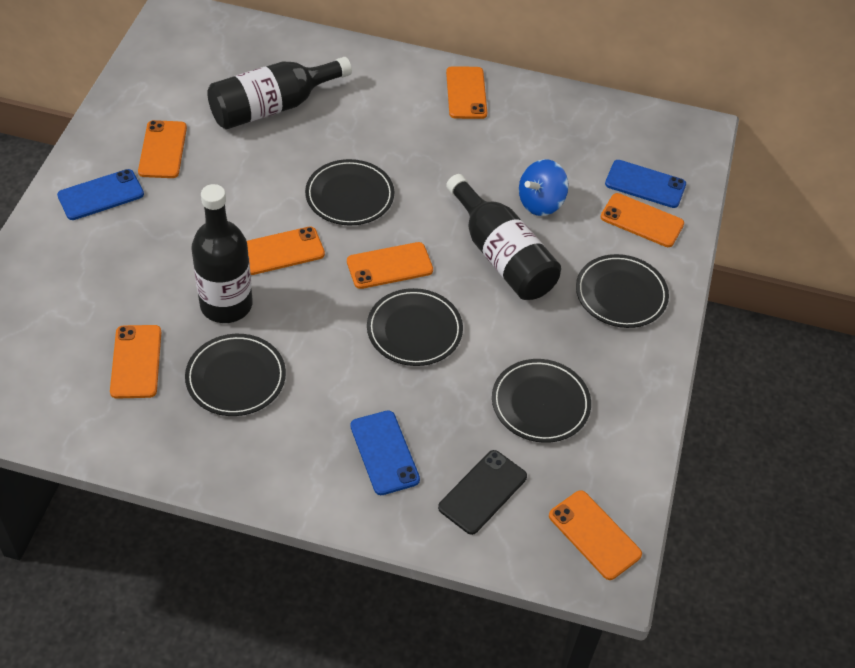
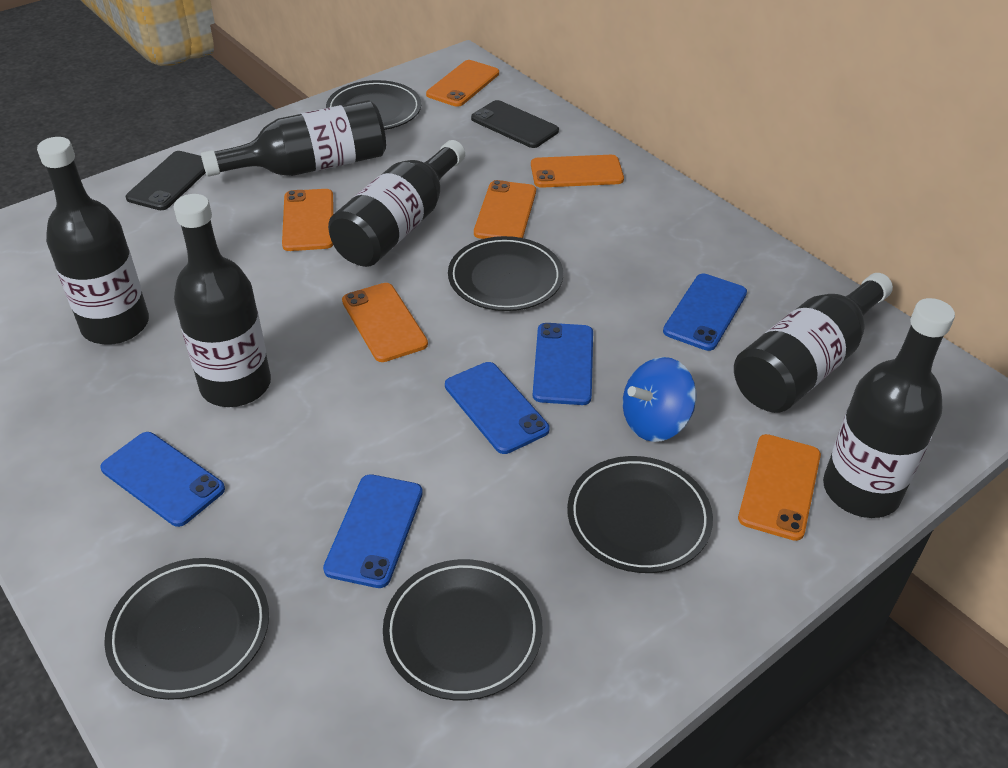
black bottle: [191,184,253,323] [207,57,352,129] [446,174,561,300] = 3 -> [37,137,149,344] [174,194,271,407] [201,100,386,177] [328,140,465,267] [734,273,893,413] [823,298,955,518] = 6
black phone: [438,450,527,535] = 1 -> [126,151,206,210] [471,100,559,148] = 2
blue phone: [57,169,144,220] [350,410,420,495] [605,160,686,208] = 3 -> [100,432,225,527] [323,474,423,588] [445,362,549,454] [533,323,593,405] [663,274,747,351] = 5
orange phone: [110,325,161,399] [138,120,187,178] [247,226,325,275] [347,242,433,289] [446,66,487,119] [549,490,642,580] [601,193,684,247] = 7 -> [282,189,333,251] [342,283,428,362] [426,60,499,107] [474,180,536,239] [531,155,624,188] [738,434,821,541] = 6

